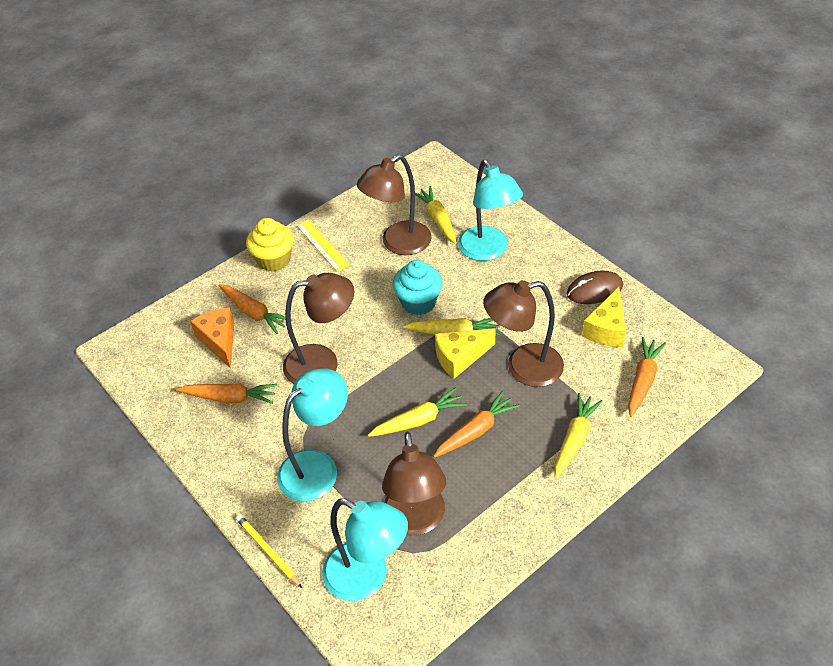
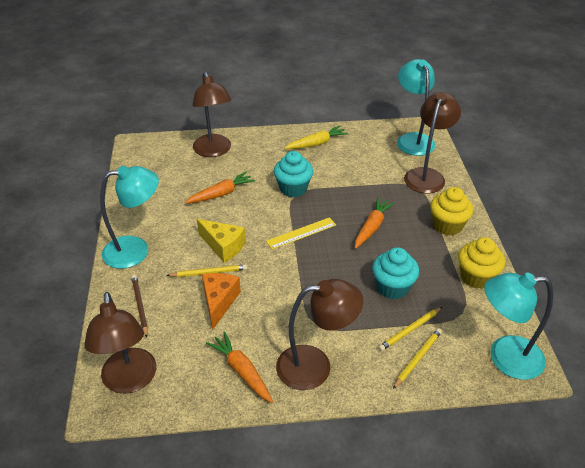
brown mouse: [567,271,623,304] = 1 -> none = 0
brown pencil: none = 0 -> [131,275,148,338] = 1
orange carrot: [176,383,277,404] [219,284,292,334] [433,391,520,458] [628,337,666,417] = 4 -> [185,172,255,204] [206,331,273,403] [355,197,395,249] = 3
turquoise cupcake: [392,260,443,315] = 1 -> [274,151,313,197] [372,247,419,300] = 2
yellow carrot: [368,387,467,437] [403,318,500,336] [415,186,457,244] [554,393,603,479] = 4 -> [284,125,348,149] = 1
yellow cheese: [435,328,496,379] [582,287,626,347] = 2 -> [197,219,246,263] = 1
yellow cupcake: [246,218,294,272] = 1 -> [430,187,473,236] [458,237,505,289] = 2
yellow pencil: [236,514,302,588] = 1 -> [166,264,247,277] [378,307,442,351] [393,328,442,389] = 3

